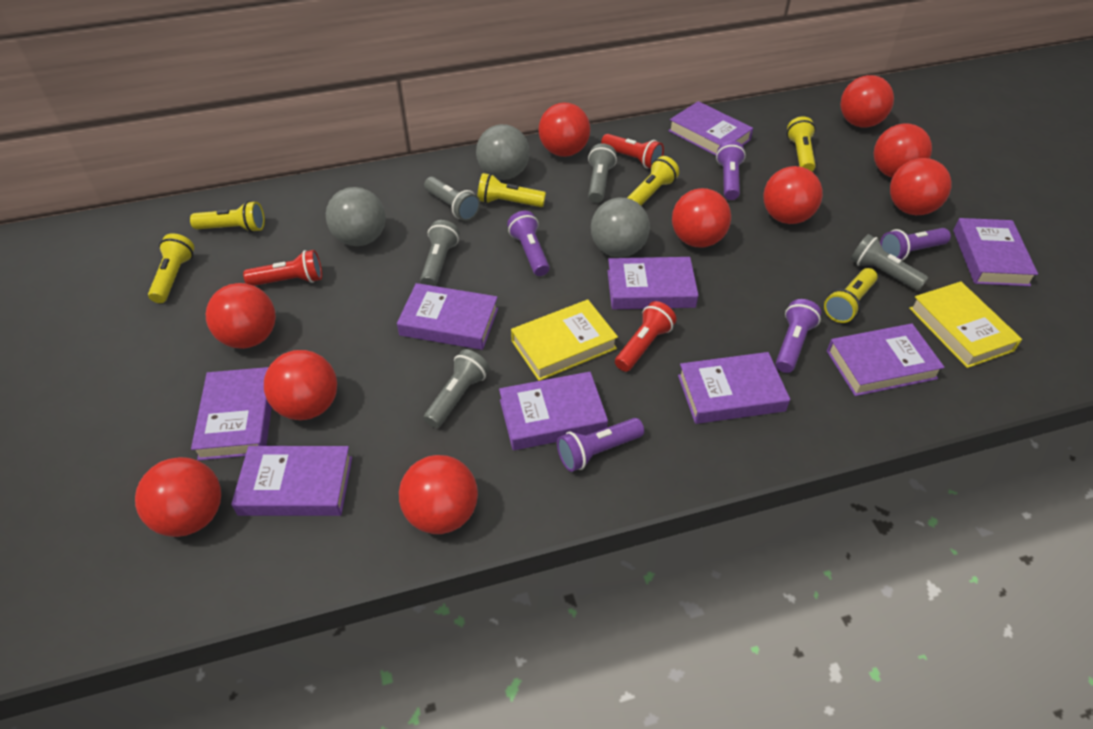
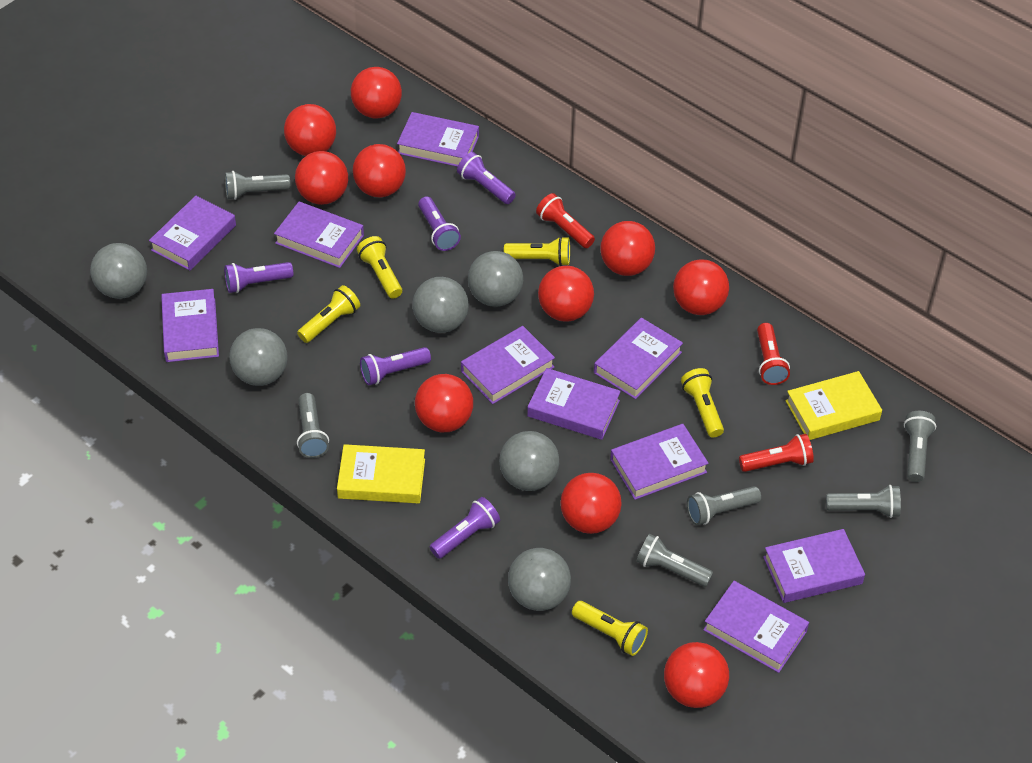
grey ball: [326,187,386,246] [476,124,530,180] [591,198,650,258] = 3 -> [90,243,147,299] [229,328,288,386] [412,277,469,333] [468,251,523,307] [499,431,559,491] [508,548,571,611] = 6
grey flashlight: [420,220,459,286] [424,177,480,221] [424,349,489,428] [588,143,617,203] [851,234,928,291] = 5 -> [225,171,290,200] [297,393,329,458] [636,534,713,587] [687,486,761,525] [826,485,901,518] [904,411,936,482] = 6
purple book: [191,367,272,461] [231,446,352,516] [397,283,498,350] [499,372,608,450] [607,257,699,309] [668,101,753,156] [678,352,790,424] [827,324,945,396] [953,218,1038,286] = 9 -> [149,196,236,271] [161,289,219,362] [274,201,364,268] [397,112,479,167] [461,326,555,404] [527,368,621,440] [594,318,683,399] [610,424,709,500] [703,581,809,673] [763,529,865,603] = 10
yellow flashlight: [148,233,194,303] [190,201,265,233] [477,173,546,207] [627,156,679,206] [787,116,816,171] [824,268,878,323] = 6 -> [297,285,360,343] [357,236,402,299] [504,236,570,266] [572,601,648,656] [681,368,724,438] = 5

